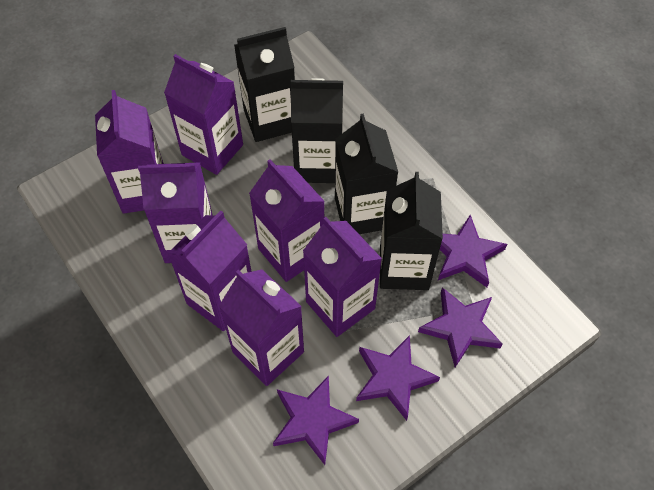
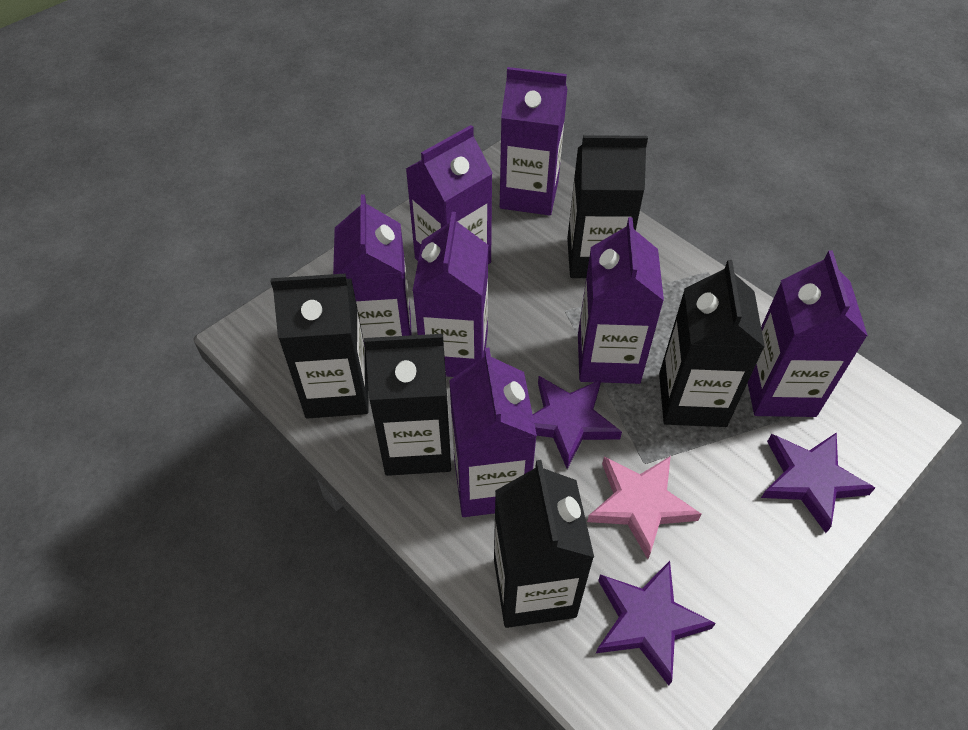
black carton: [234,27,295,142] [291,78,343,183] [335,114,398,234] [380,172,443,290] = 4 -> [271,274,369,418] [364,334,451,476] [494,460,594,628] [567,135,648,278] [659,260,765,427] = 5
pink star: none = 0 -> [587,456,702,559] = 1
purple star: [273,376,359,465] [356,335,440,421] [418,287,503,367] [438,215,507,287] = 4 -> [533,376,622,469] [596,561,716,686] [761,432,875,533] = 3

